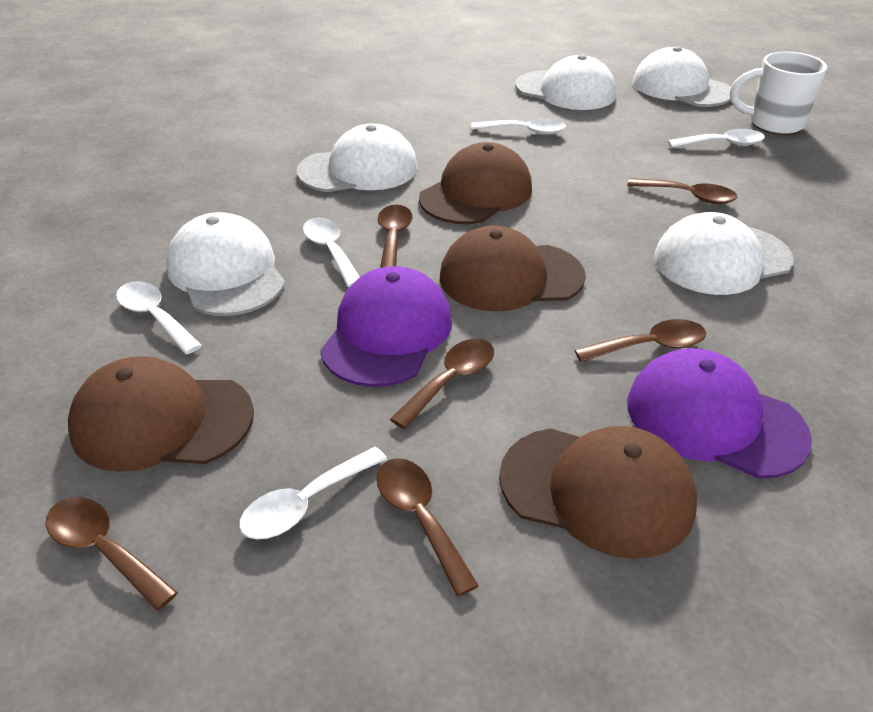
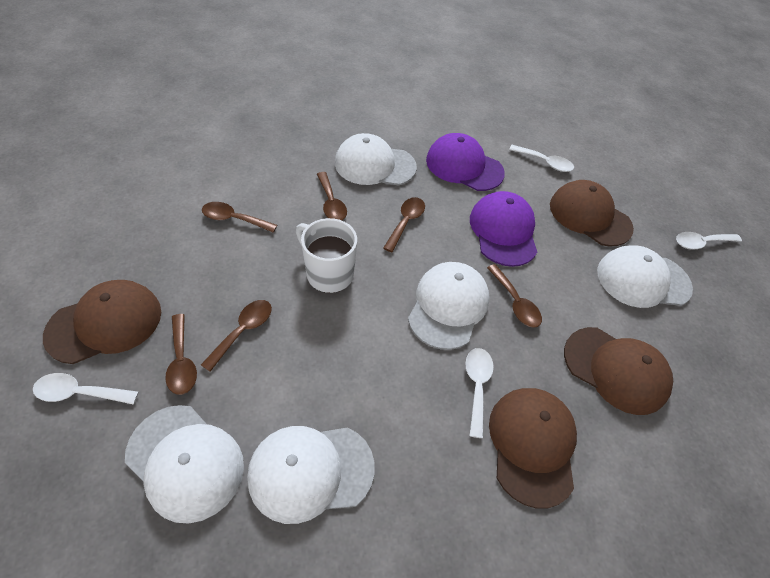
white spoon: [116,281,202,354] [239,447,387,539] [303,217,360,287] [471,118,566,135] [668,129,765,148] = 5 -> [33,373,139,405] [465,348,494,438] [509,145,574,172] [676,232,742,249] = 4

